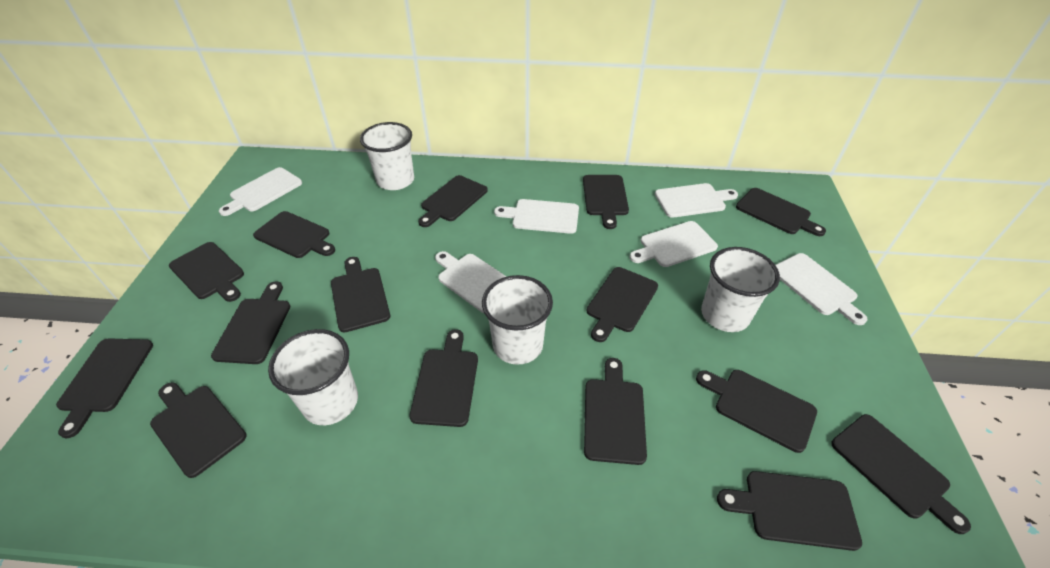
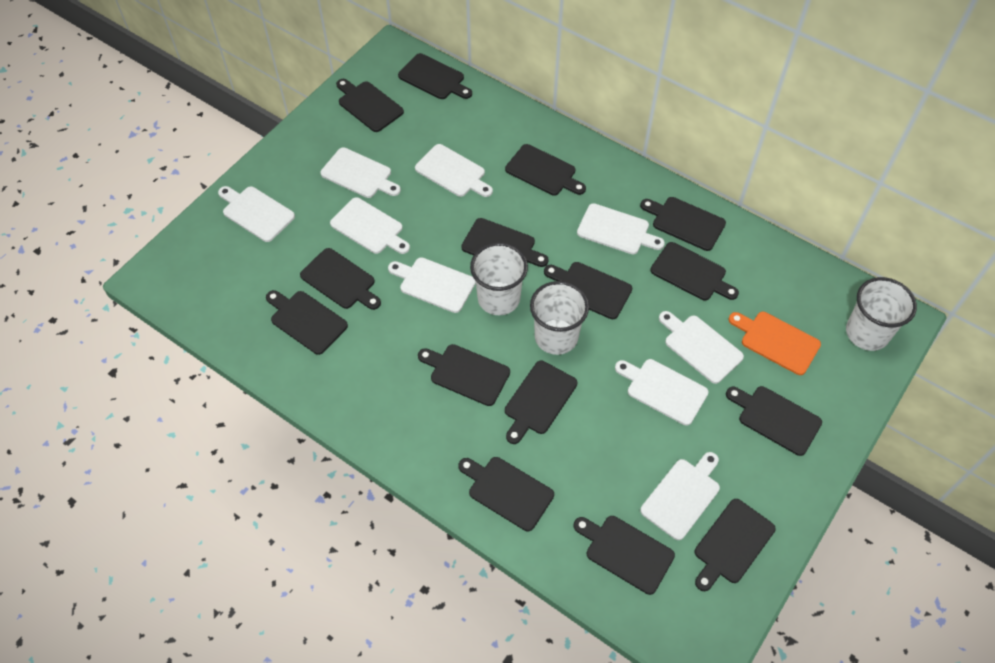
orange cutting board: none = 0 -> [729,312,821,375] = 1
white cup: [268,329,358,425] [360,122,414,190] [482,275,553,365] [701,247,780,332] = 4 -> [470,243,528,315] [530,281,589,355] [846,277,917,351] = 3
white cutting board: [219,167,302,216] [435,251,507,313] [494,199,579,234] [630,221,718,267] [655,183,738,218] [776,253,868,325] = 6 -> [218,186,295,242] [320,147,401,198] [330,197,410,254] [388,257,476,313] [415,144,493,197] [577,203,665,254] [615,359,709,426] [640,452,720,540] [659,311,744,384] = 9

